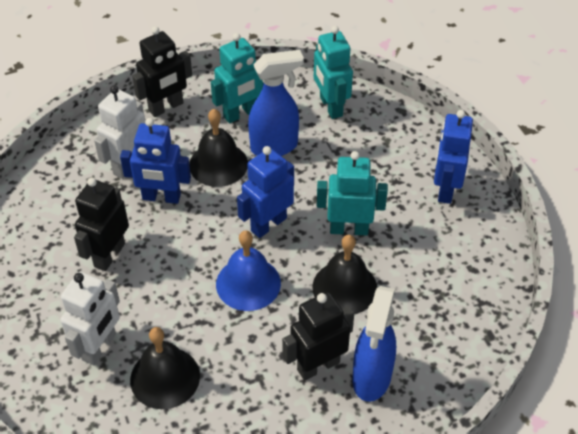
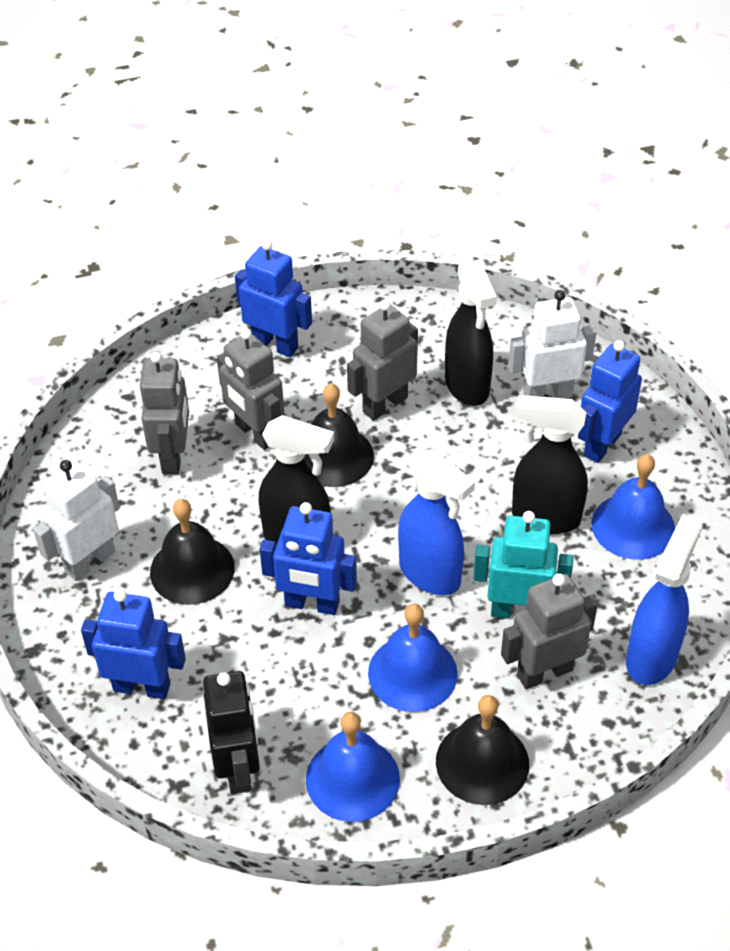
black robot: [74,177,129,271] [132,26,192,117] [282,292,354,381] = 3 -> [203,671,260,794] = 1
black spray bottle: none = 0 -> [259,415,334,546] [445,260,497,406] [512,395,588,534] = 3
blue bell: [216,230,281,311] = 1 -> [306,712,400,822] [368,604,458,712] [591,454,675,560] = 3
blue robot: [120,118,191,204] [237,146,294,238] [434,110,473,204] = 3 -> [81,589,186,699] [235,240,312,357] [260,502,357,615] [578,340,642,463] = 4
grey robot: none = 0 -> [140,352,189,474] [217,328,284,450] [347,300,418,421] [501,573,598,689] = 4
turquoise robot: [211,33,263,123] [314,26,353,119] [317,151,388,235] = 3 -> [473,511,574,618] = 1

